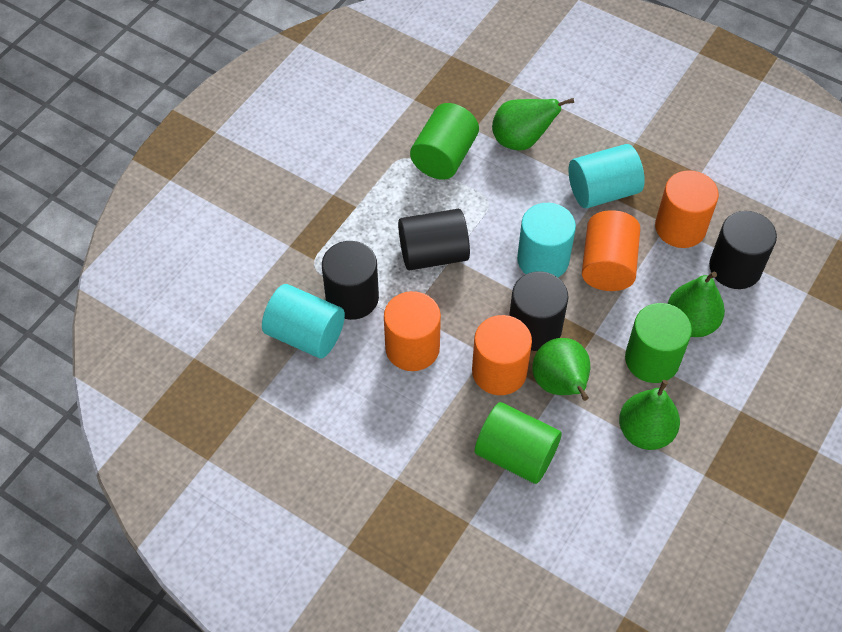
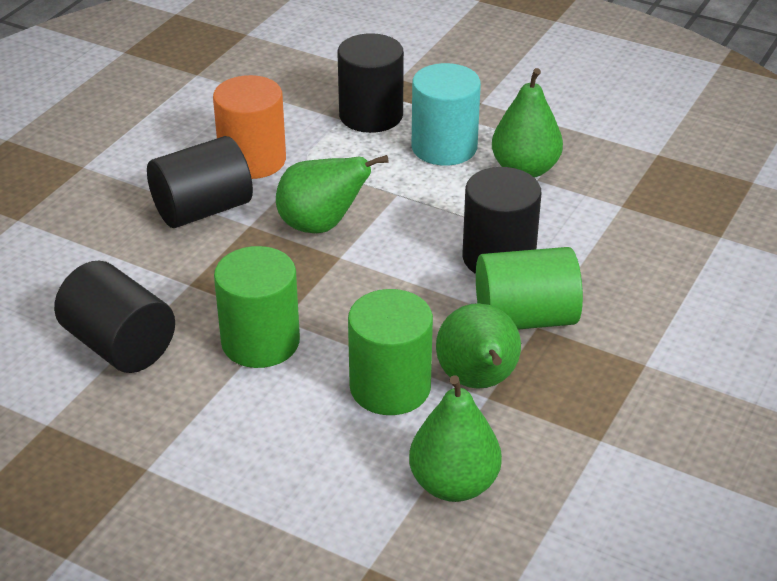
orange cylinder: [384,291,441,371] [472,315,532,395] [582,210,640,291] [655,170,719,248] = 4 -> [213,75,286,179] = 1
turquoise cylinder: [262,284,345,359] [517,203,576,277] [569,144,645,208] = 3 -> [411,63,481,166] = 1

